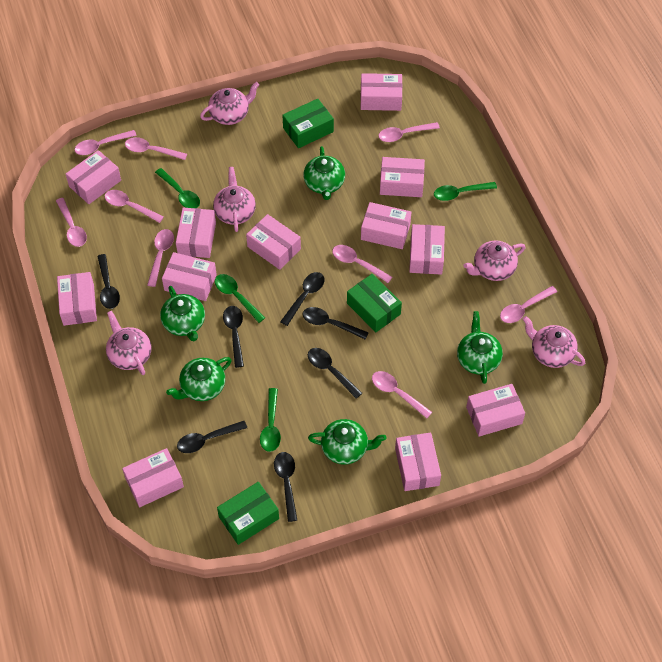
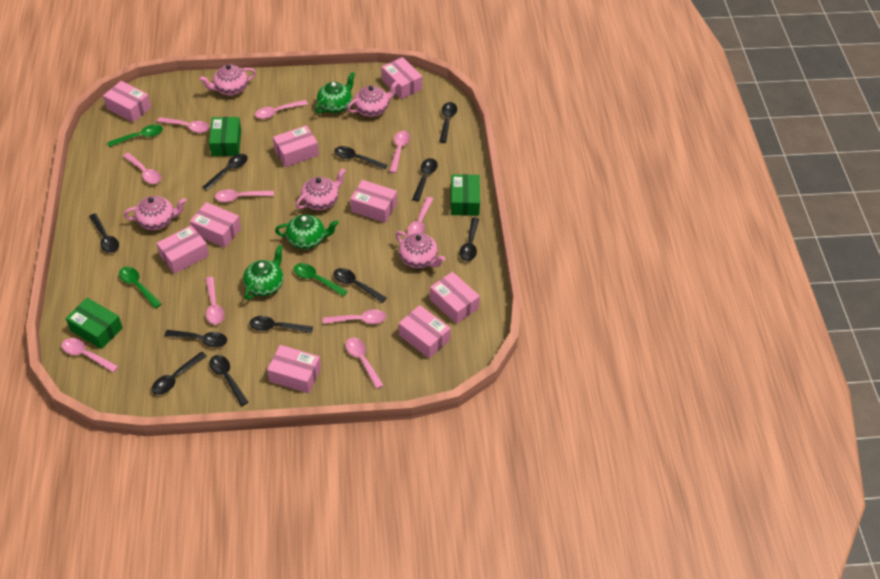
black spoon: [97,254,120,309] [177,421,247,453] [223,306,244,368] [274,452,297,522] [280,272,325,326] [303,307,369,339] [308,348,362,399] = 7 -> [89,213,119,253] [151,352,206,395] [164,330,227,347] [203,154,248,190] [209,355,248,406] [249,316,313,333] [333,268,387,303] [334,146,387,170] [412,158,438,201] [439,102,457,143] [459,217,479,261] = 11
green spoon: [155,168,200,208] [215,274,265,323] [260,388,281,452] [434,182,497,201] = 4 -> [107,125,163,147] [119,267,162,309] [294,263,348,296] = 3
green teapot: [160,286,205,341] [166,357,232,401] [304,146,345,200] [308,419,387,465] [457,311,503,384] = 5 -> [243,245,283,300] [275,214,339,249] [315,72,355,114] = 3
pink box: [57,272,97,326] [66,150,121,204] [122,448,184,507] [162,252,217,301] [176,207,216,258] [246,214,301,270] [360,73,402,111] [361,202,411,249] [380,157,425,197] [395,433,441,491] [409,224,445,275] [466,384,525,437] = 12 -> [103,81,151,122] [157,225,209,274] [190,202,241,248] [267,345,321,393] [273,125,319,167] [350,180,397,223] [381,57,423,99] [399,305,451,358] [430,272,480,324] = 9
pink spoon: [56,198,87,247] [75,130,137,155] [105,190,164,223] [125,137,187,160] [147,229,174,287] [332,245,392,283] [372,371,432,418] [378,122,440,142] [500,286,557,323] = 9 -> [62,338,119,373] [123,153,161,184] [157,117,210,133] [206,277,225,325] [215,189,274,202] [255,100,308,119] [323,309,386,324] [346,337,384,389] [389,131,410,173] [407,197,433,235] = 10

